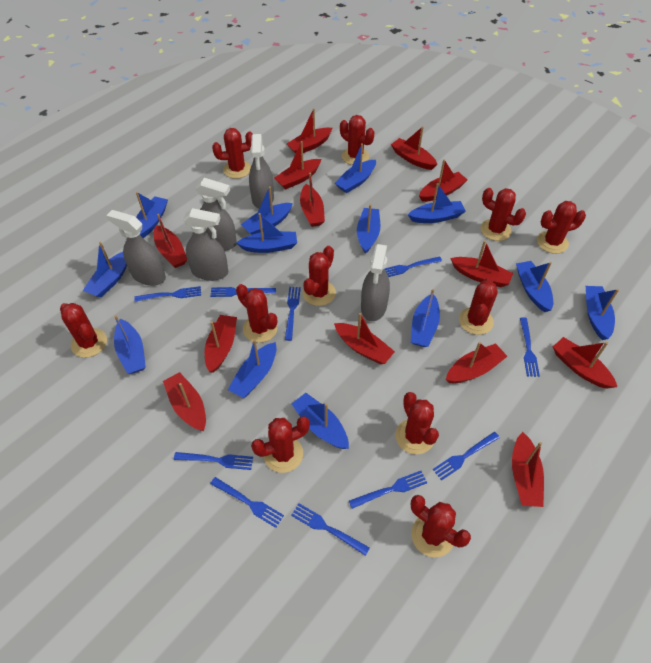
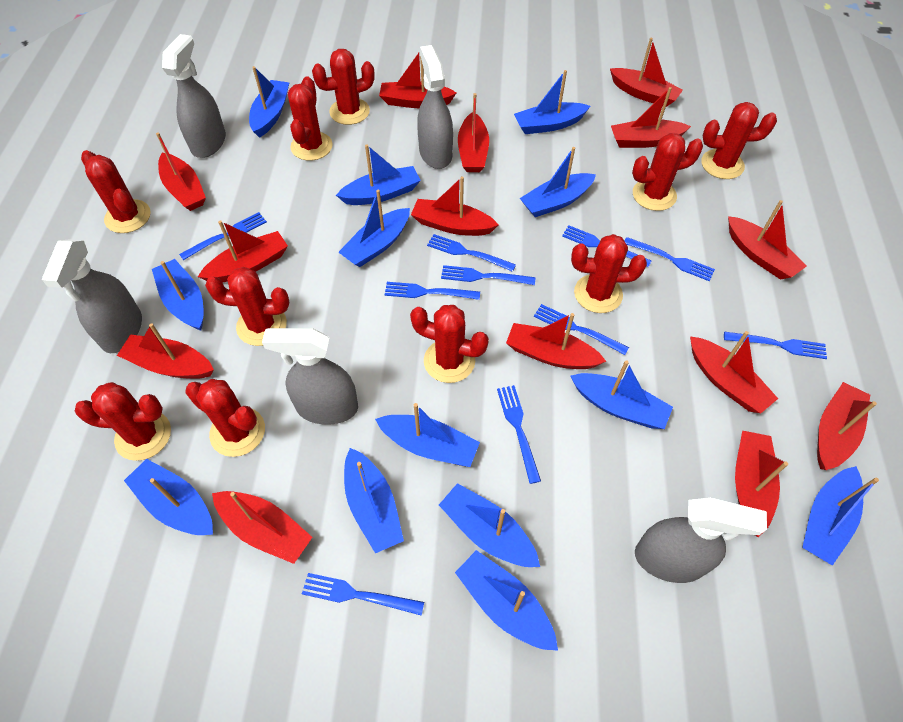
red boat: [154,214,187,268] [163,372,206,431] [205,315,237,373] [274,141,321,189] [287,108,332,154] [300,173,325,227] [334,313,395,364] [391,126,437,170] [419,159,467,202] [446,342,508,383] [450,240,513,287] [512,432,544,507] [553,337,617,389] = 13 -> [117,323,214,379] [156,132,206,211] [198,220,288,283] [212,491,312,564] [379,53,456,108] [411,176,499,236] [458,93,489,172] [506,313,606,369] [610,38,683,107] [611,87,691,148] [690,331,778,413] [728,200,807,279] [735,431,788,537] [817,382,877,470] = 14
red cactus: [60,303,107,358] [212,128,253,179] [236,284,278,343] [251,416,310,473] [303,246,336,306] [340,115,374,165] [396,392,439,454] [411,495,471,557] [459,278,498,335] [480,188,526,241] [537,201,586,254] = 11 -> [75,382,171,461] [81,150,151,233] [185,379,265,457] [205,267,289,346] [288,77,333,161] [312,49,375,125] [410,305,489,383] [571,234,647,313] [632,133,703,211] [701,102,777,179] = 10

